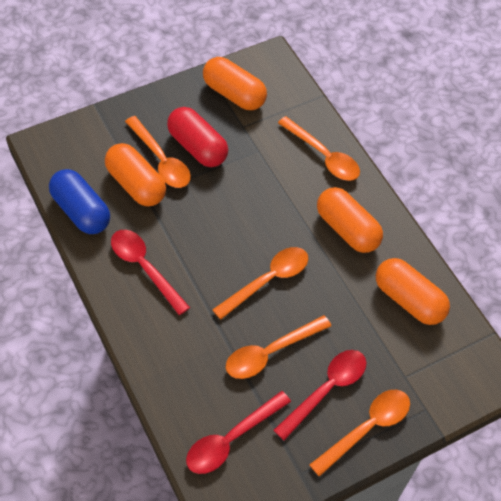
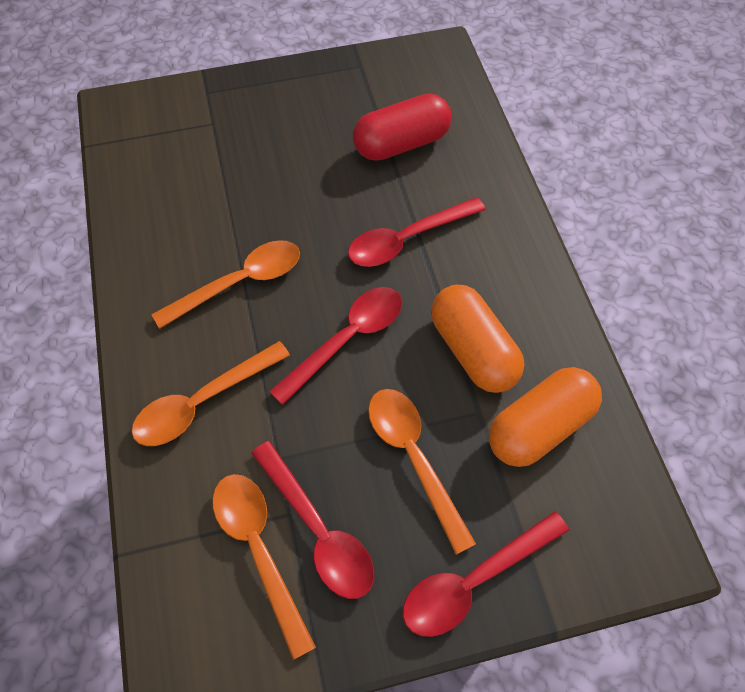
blue capsule: [49,169,110,234] = 1 -> none = 0
orange capsule: [105,143,166,206] [203,57,267,110] [317,187,383,253] [376,258,450,325] = 4 -> [431,285,524,393] [489,367,602,467] = 2
orange spoon: [125,116,191,188] [212,247,308,320] [226,315,331,379] [278,116,360,181] [309,390,410,477] = 5 -> [132,341,290,446] [152,240,300,329] [213,474,316,660] [368,389,476,555] = 4
red spoon: [111,230,190,315] [186,391,291,474] [273,350,366,440] = 3 -> [251,441,374,599] [269,287,402,405] [348,197,486,267] [403,511,569,637] = 4

